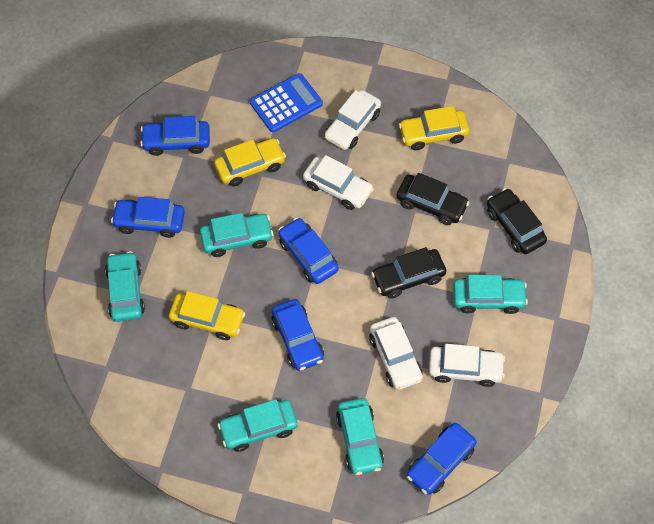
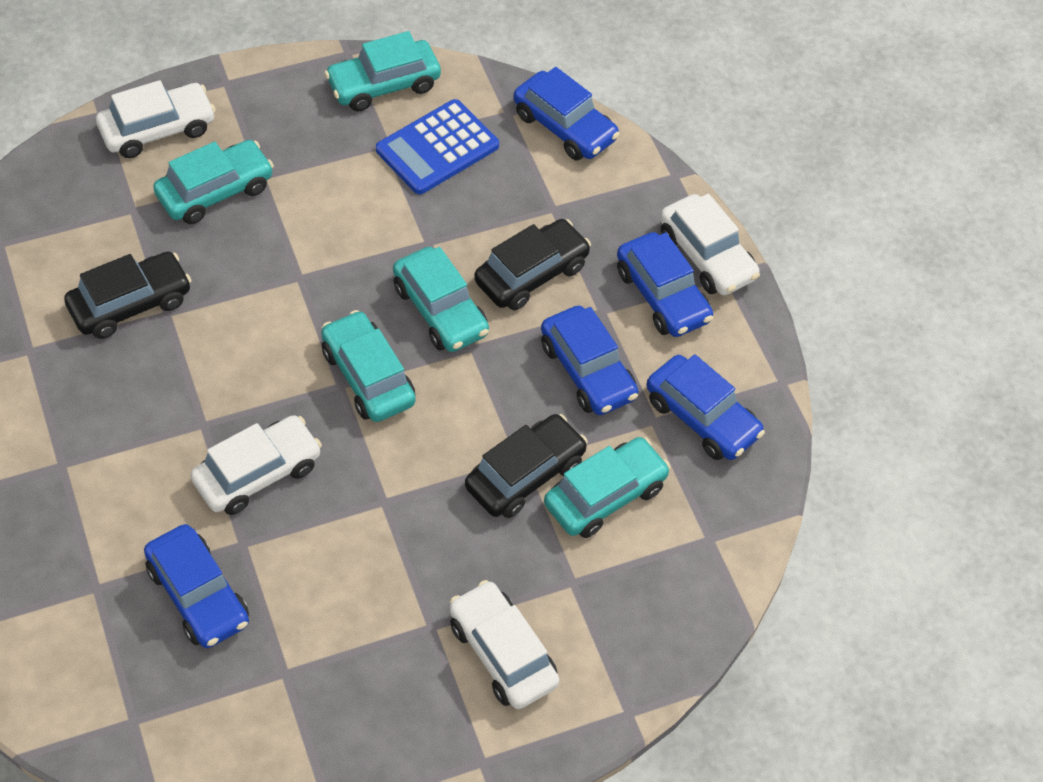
yellow car: [169,291,245,340] [214,138,286,186] [399,106,470,150] = 3 -> none = 0

